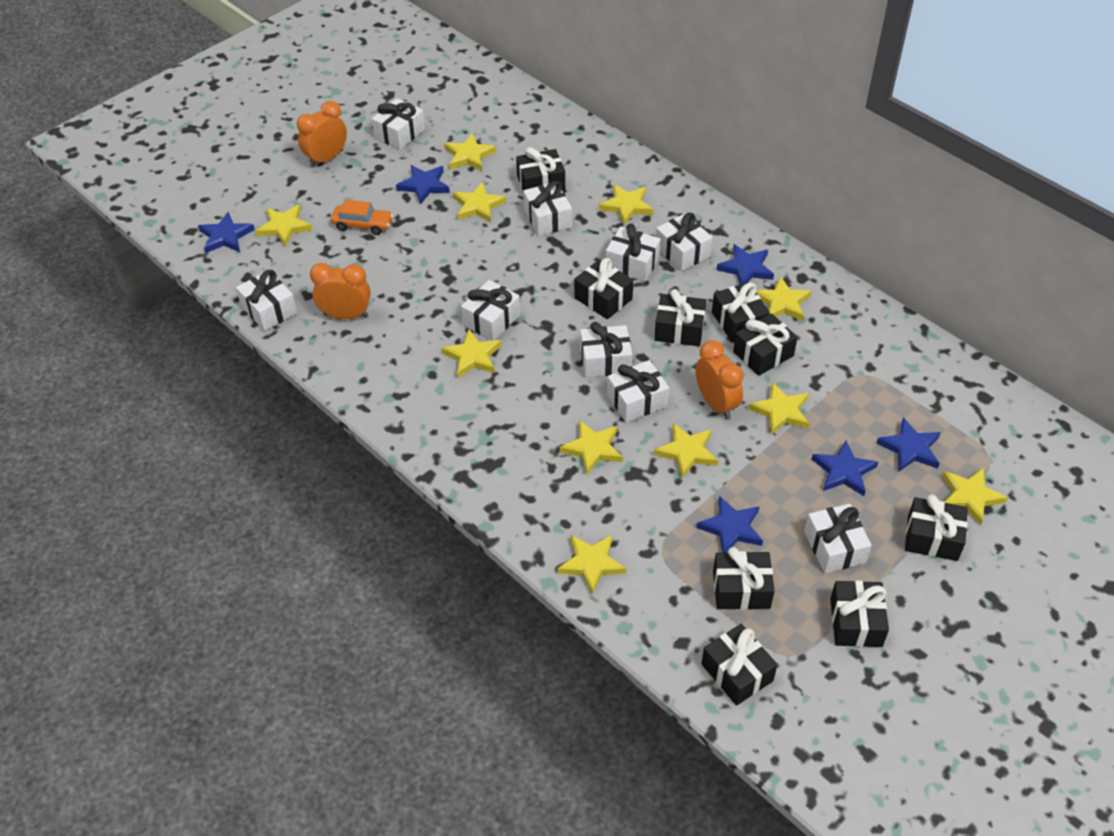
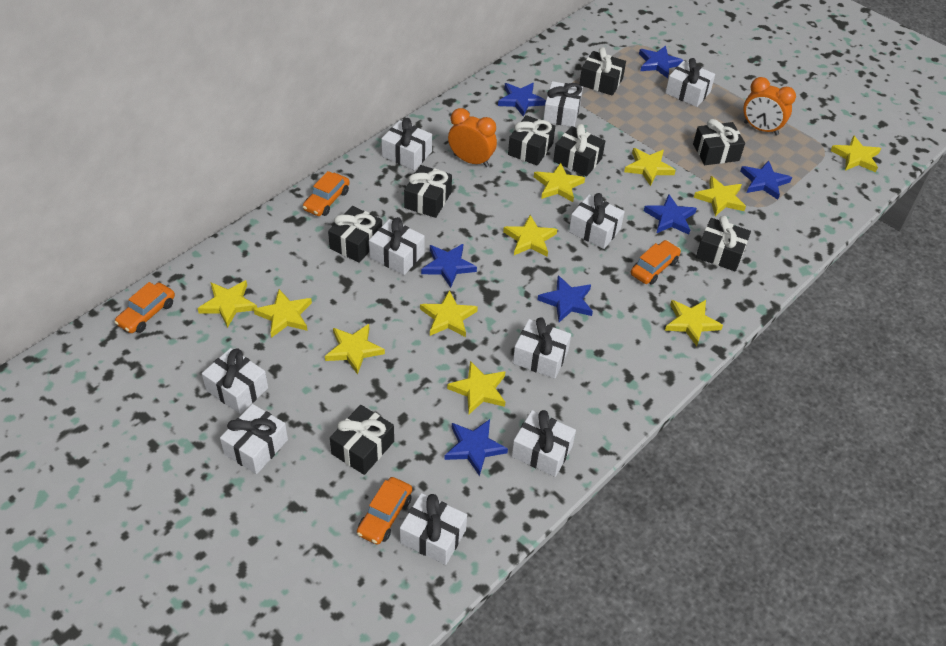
black gift: [516,147,565,191] [574,258,633,319] [654,289,706,346] [701,624,778,705] [712,282,770,342] [713,547,775,610] [733,313,798,376] [830,581,889,647] [905,494,968,561] = 9 -> [328,206,382,263] [330,405,394,475] [404,165,452,218] [508,115,555,166] [553,124,605,177] [579,47,626,96] [693,119,745,165] [696,216,751,271] = 8
blue star: [198,212,255,253] [396,165,450,205] [696,496,763,552] [717,244,774,285] [812,441,878,496] [877,418,941,472] = 6 -> [421,244,477,288] [444,419,508,476] [498,83,546,117] [538,275,593,322] [639,46,684,78] [644,195,697,235] [740,160,792,200] = 7
orange car: [331,199,393,235] = 1 -> [114,282,175,333] [303,171,350,216] [357,477,412,545] [631,240,681,285] = 4
orange clock: [297,101,347,168] [310,263,371,319] [695,340,744,419] = 3 -> [448,108,497,167] [743,77,796,136] = 2
white gift: [236,270,297,331] [372,98,425,150] [461,280,520,341] [523,181,572,236] [580,322,632,378] [606,223,661,282] [607,360,669,423] [656,213,712,271] [804,504,872,573] = 9 -> [202,348,268,414] [220,404,288,474] [369,217,425,275] [381,118,432,171] [400,493,467,565] [512,410,576,477] [513,317,571,379] [543,81,583,127] [569,193,625,249] [665,58,715,107] = 10

